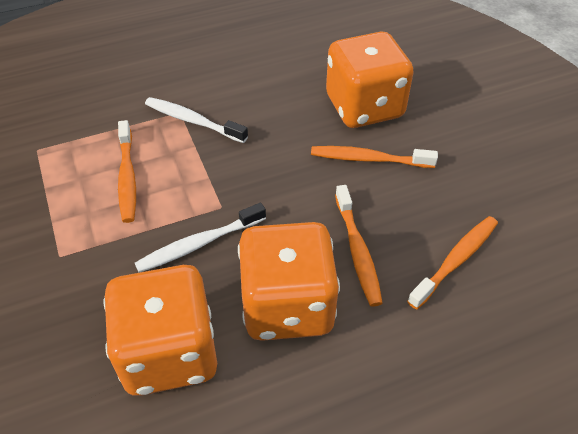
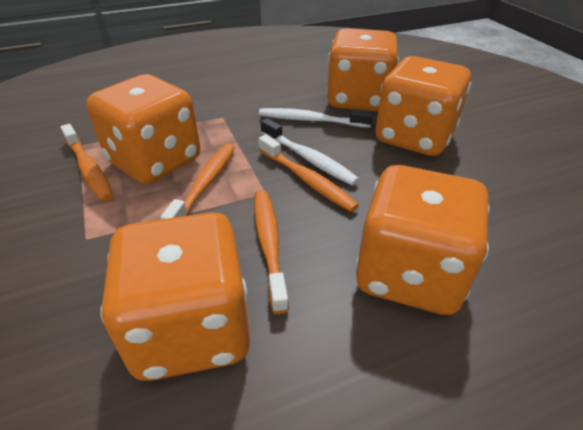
orange dice: [103,265,217,396] [238,222,340,341] [326,32,414,128] = 3 -> [86,74,200,184] [100,212,250,381] [326,28,399,111] [355,165,490,315] [375,56,471,156] = 5

